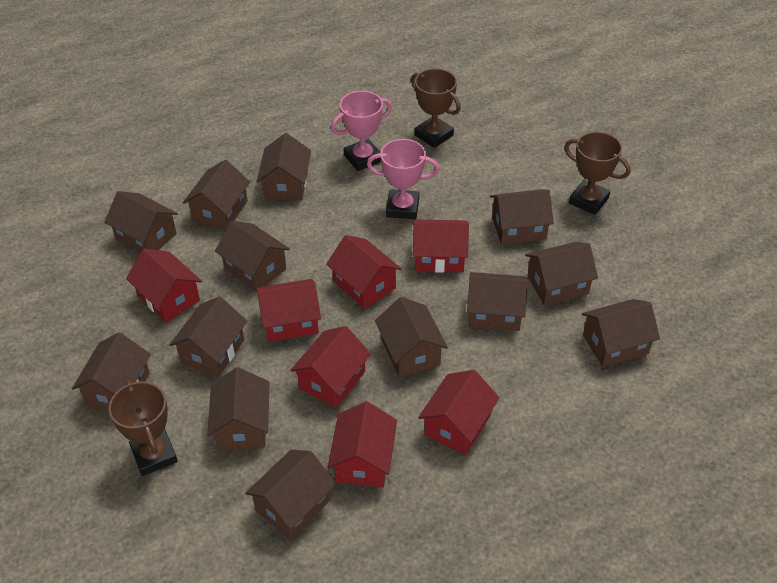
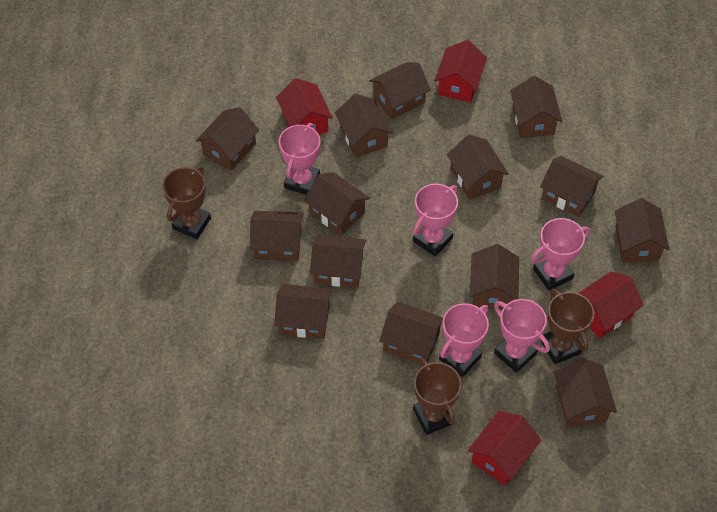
brown house: [72,332,151,411] [104,191,178,253] [170,296,247,377] [183,160,250,230] [207,367,269,450] [215,221,290,291] [245,450,336,540] [257,133,311,200] [375,297,448,377] [467,272,528,331] [490,189,554,245] [525,242,598,305] [582,299,660,367] = 13 -> [196,107,259,171] [250,211,303,261] [274,284,332,339] [303,172,370,236] [310,234,366,288] [335,93,393,158] [369,62,431,119] [379,302,443,363] [447,135,509,200] [470,244,519,310] [510,76,563,138] [540,156,603,217] [554,358,617,428] [615,198,669,262] = 14
pink trophy: [331,91,392,171] [367,139,439,219] = 2 -> [279,123,320,195] [413,184,458,257] [439,303,489,377] [494,299,550,373] [530,218,590,291] = 5
red house: [126,249,202,323] [256,279,321,342] [290,326,371,408] [326,235,402,309] [328,402,397,488] [413,219,469,273] [418,370,499,455] = 7 -> [276,78,333,135] [434,40,487,102] [468,411,541,486] [579,271,644,338] = 4

